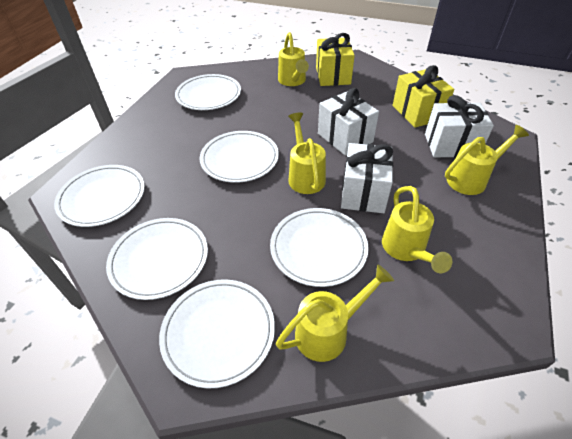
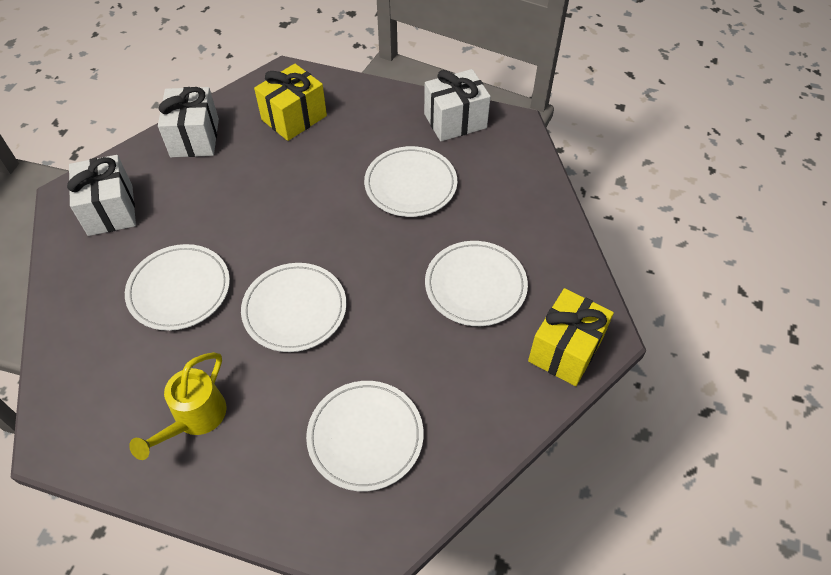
white plate: [54,165,145,227] [106,218,208,300] [159,279,275,389] [175,74,241,110] [200,131,279,183] [270,208,369,287] = 6 -> [125,244,230,331] [241,263,347,352] [306,381,424,491] [364,146,457,217] [425,241,528,326] = 5
yellow watering can: [276,264,394,362] [278,32,309,86] [288,113,326,194] [382,186,452,273] [445,125,529,195] = 5 -> [129,352,226,460] = 1

